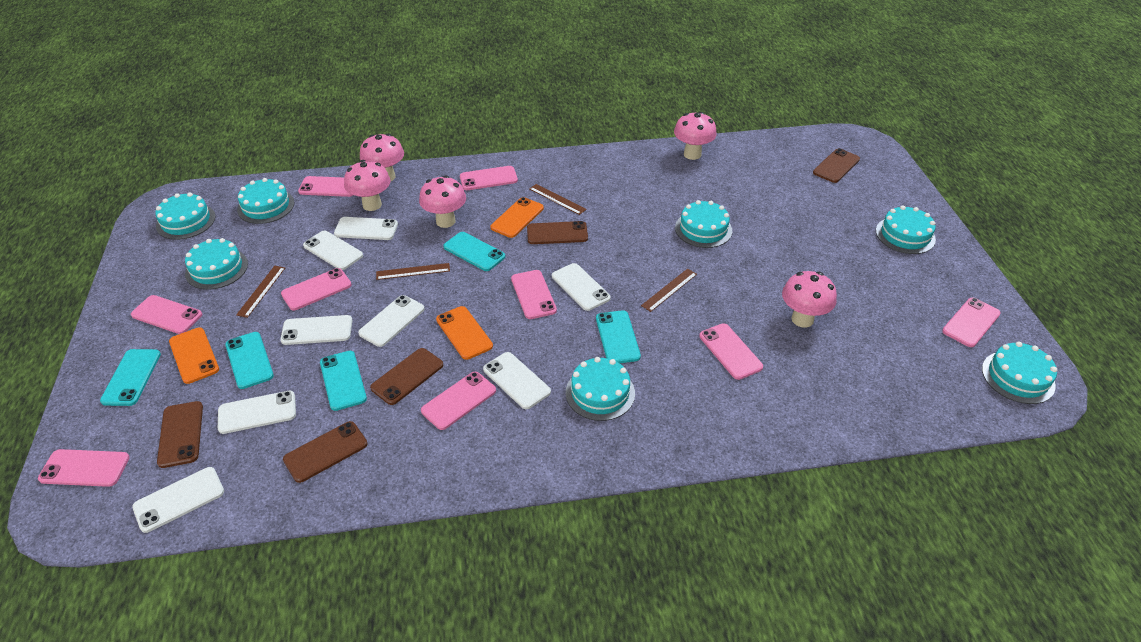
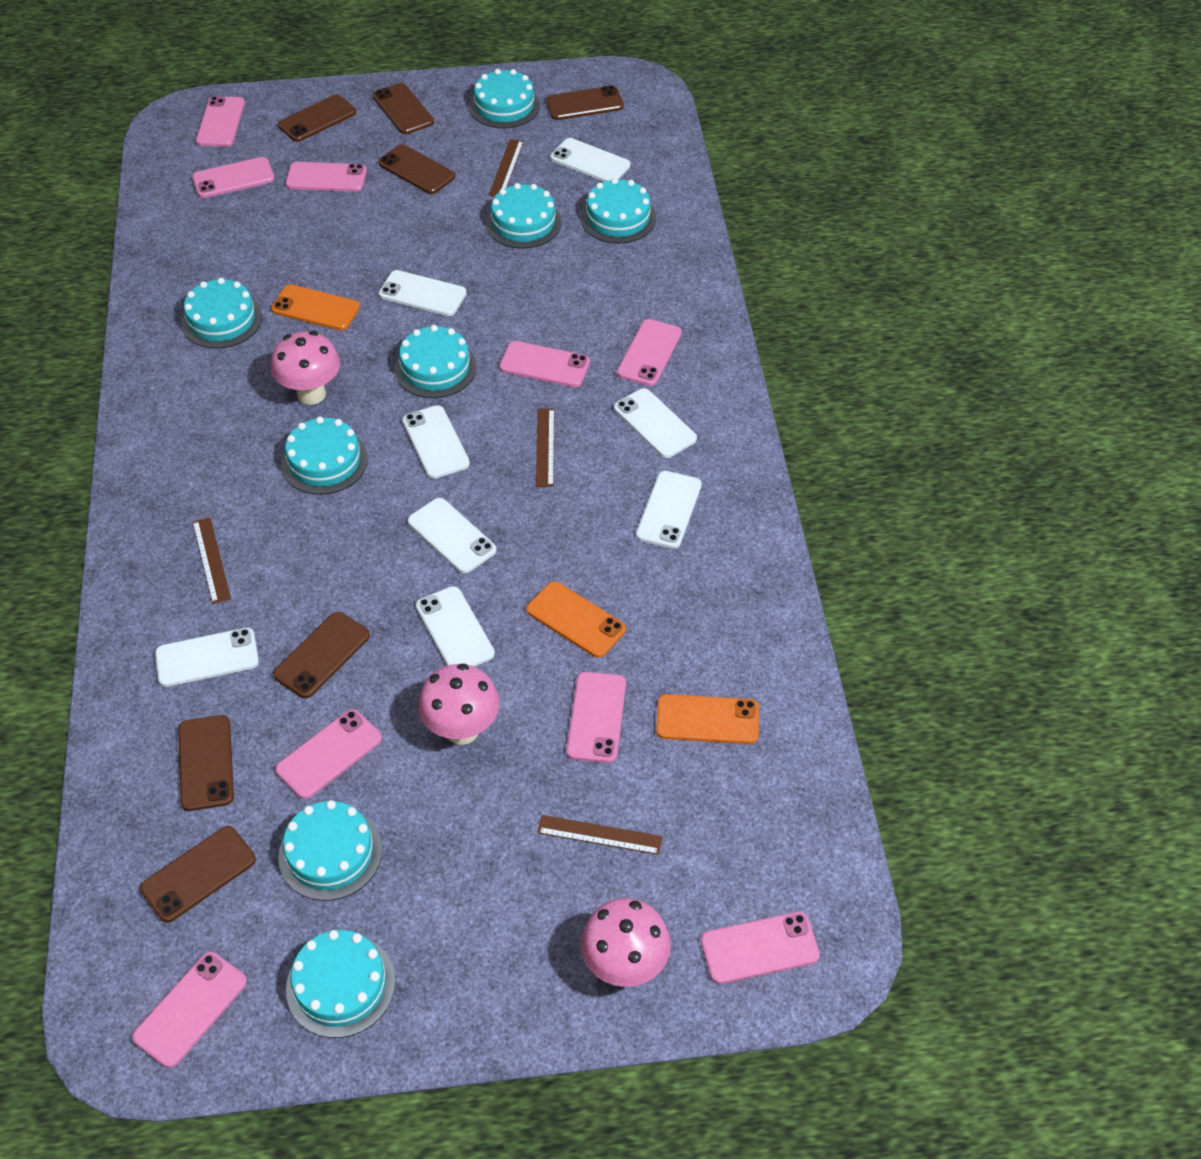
brown phone: [157,401,203,468] [283,421,367,483] [370,348,443,405] [527,221,588,244] [813,148,860,183] = 5 -> [140,826,256,923] [178,715,234,811] [273,612,370,698] [278,95,356,142] [373,83,434,134] [378,144,455,194] [546,85,624,120] = 7
pink mushroom: [344,160,391,211] [360,134,404,181] [419,175,466,228] [674,112,717,160] [782,271,837,328] = 5 -> [271,331,340,405] [418,664,500,745] [581,898,671,987] = 3
turquoise cake: [155,192,216,240] [185,238,248,290] [237,178,294,224] [566,357,635,421] [675,200,732,248] [876,206,936,254] [982,342,1057,404] = 7 -> [181,278,262,349] [278,800,382,901] [281,416,368,495] [286,930,395,1038] [394,325,477,398] [469,69,540,128] [486,183,562,248] [581,178,656,243] = 8
turquoise phone: [100,349,161,406] [225,332,274,389] [320,351,367,411] [443,232,505,271] [596,310,641,363] = 5 -> none = 0

